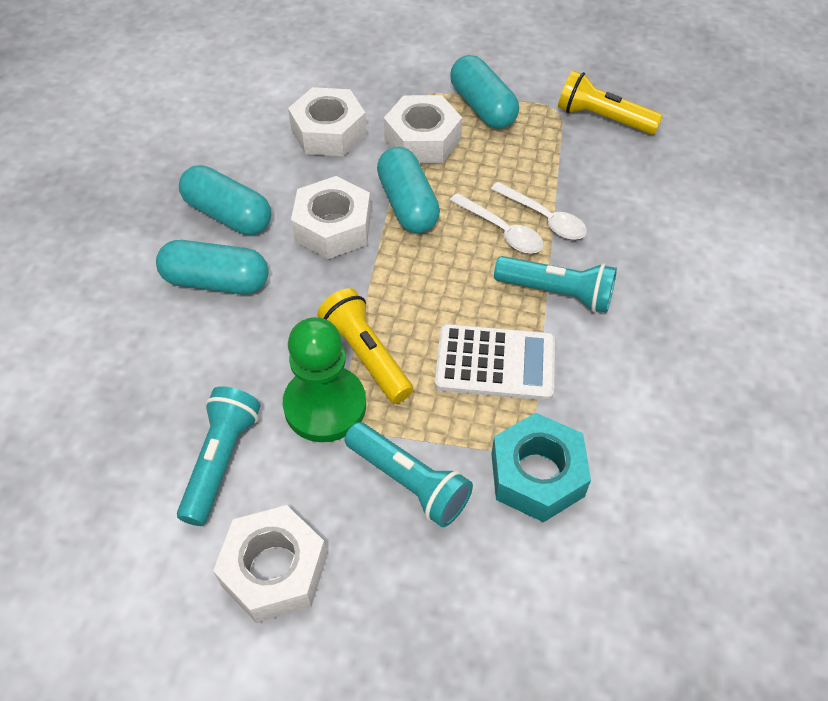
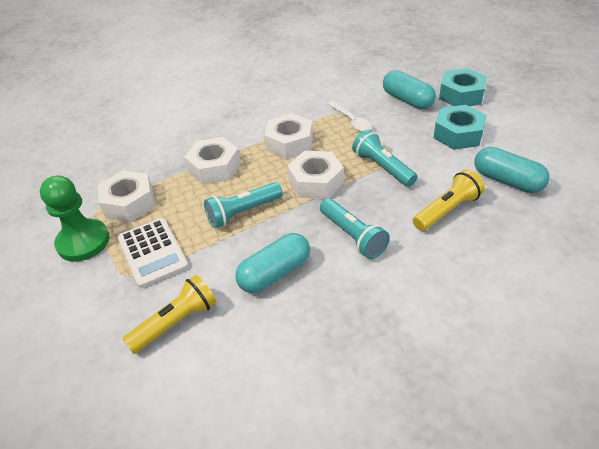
turquoise capsule: [156,240,269,294] [179,165,271,235] [377,147,440,233] [450,55,519,129] = 4 -> [235,233,310,293] [383,70,436,109] [475,147,550,193] = 3
turquoise nut: [491,413,591,522] = 1 -> [433,105,487,150] [439,68,487,106] = 2
white spoon: [450,193,543,254] [491,182,587,240] = 2 -> [328,101,372,132] = 1

